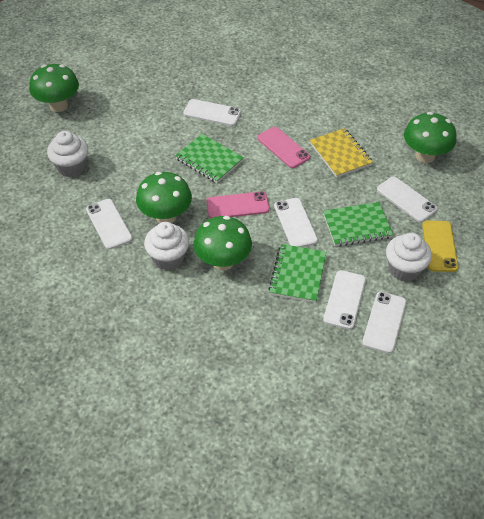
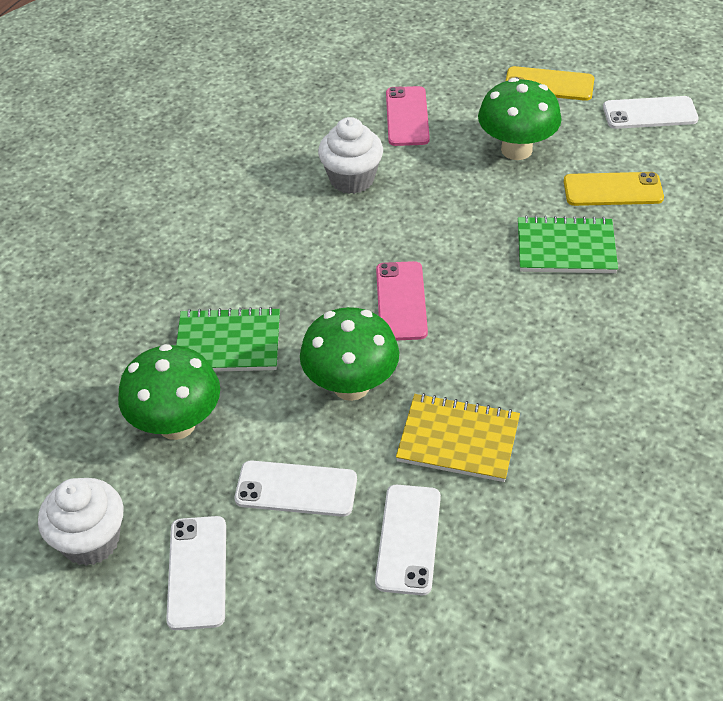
green mushroom: [29,64,79,112] [136,172,192,223] [193,216,252,271] [404,112,457,163] = 4 -> [118,344,220,440] [300,307,399,401] [478,78,562,160] = 3
green notebook: [175,134,244,183] [268,244,326,303] [323,202,393,247] = 3 -> [176,307,280,372] [518,216,618,273] = 2
white cupcake: [47,131,88,177] [144,222,189,271] [386,233,432,282] = 3 -> [38,478,124,566] [318,117,383,194] = 2
white phone: [86,199,133,250] [183,99,241,126] [274,198,318,247] [323,270,366,329] [362,292,407,353] [377,176,438,222] = 6 -> [166,516,226,630] [235,460,357,517] [375,485,441,596] [603,96,699,129] = 4
yellow phone: [422,220,458,272] = 1 -> [506,66,595,101] [564,172,664,206] = 2

